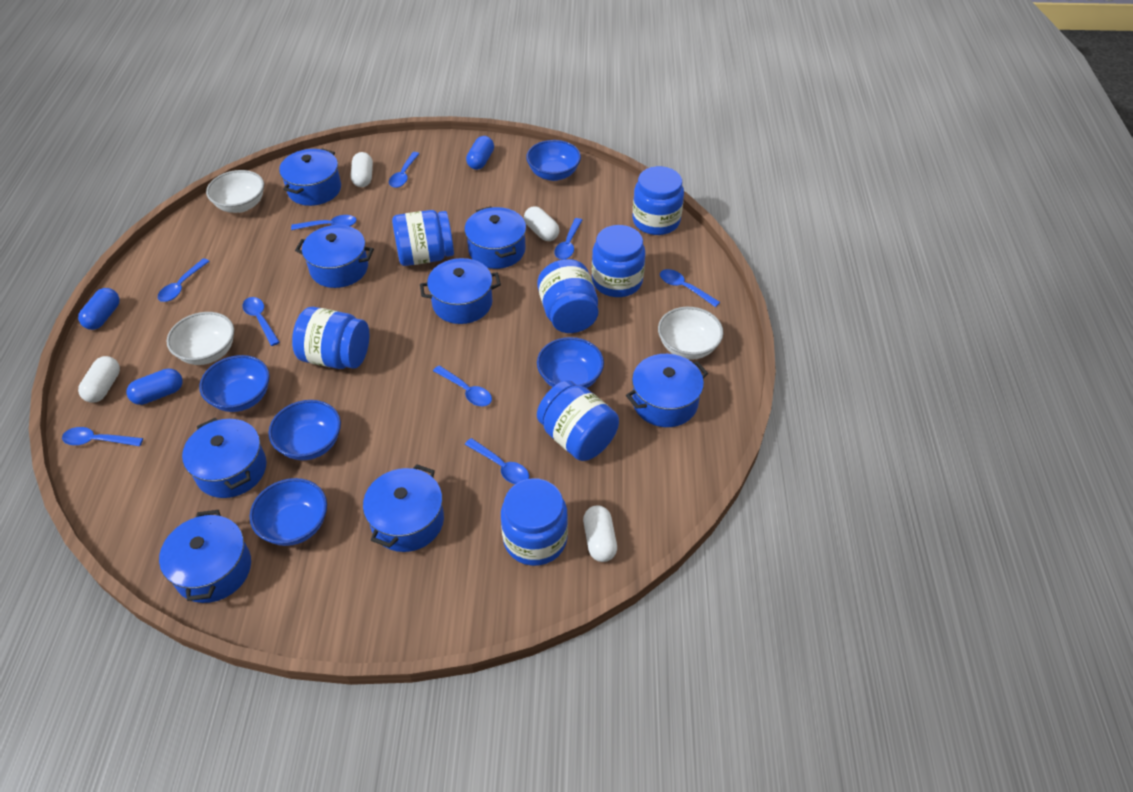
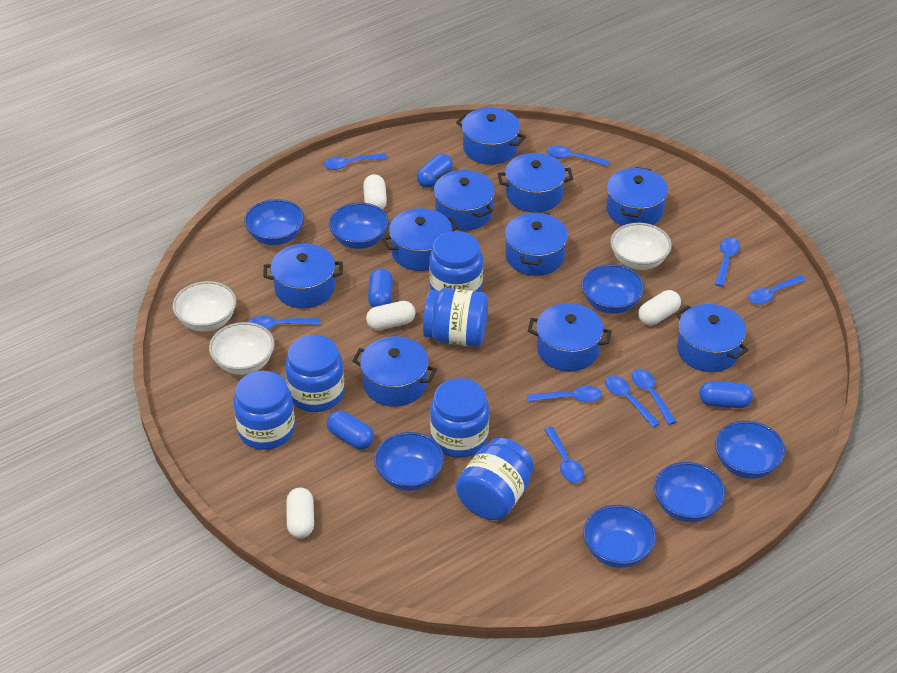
blue bowl: [199,355,270,412] [250,478,327,546] [268,400,341,460] [526,140,581,181] [537,337,604,388] = 5 -> [244,199,304,245] [329,203,389,249] [374,432,444,491] [581,264,644,314] [583,505,657,568] [654,462,726,522] [715,421,785,479] = 7
blue capsule: [78,288,120,330] [126,369,183,405] [466,136,494,170] = 3 -> [327,411,374,449] [368,269,393,307] [417,154,453,188] [700,381,753,408] = 4
blue jar: [292,307,369,369] [392,210,454,266] [501,478,568,566] [537,259,599,333] [537,380,619,461] [592,225,646,297] [633,166,684,235] = 7 -> [233,371,295,450] [285,335,344,412] [423,288,488,347] [429,231,483,292] [430,378,489,458] [456,438,534,520] = 6
blue pot: [159,510,251,603] [182,418,267,498] [279,149,341,206] [295,225,374,288] [363,464,444,552] [420,258,501,324] [464,206,526,269] [626,354,708,427] = 8 -> [263,244,343,309] [352,336,437,407] [382,208,459,271] [434,170,495,231] [456,107,526,165] [498,153,573,212] [505,211,568,276] [528,303,612,372] [606,167,668,226] [676,304,748,372] = 10

